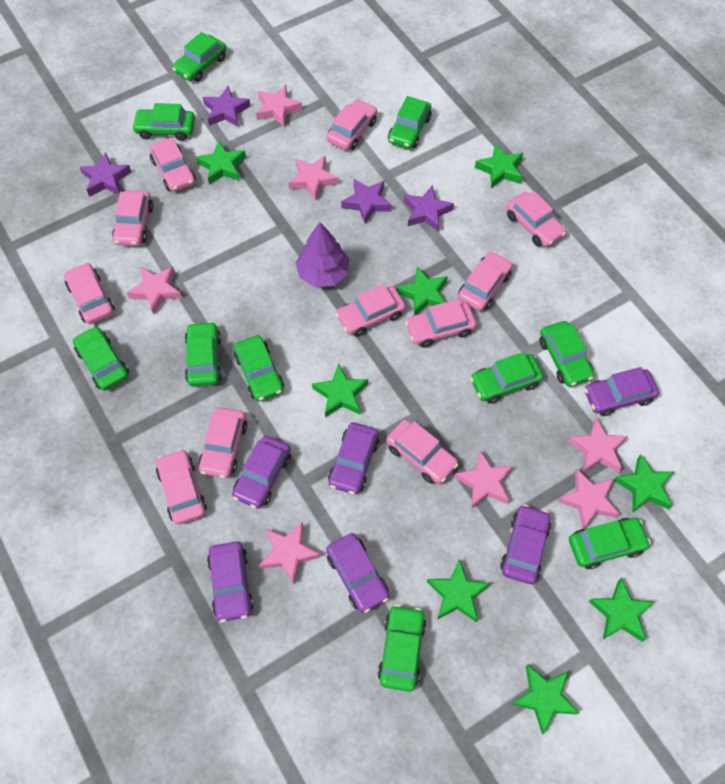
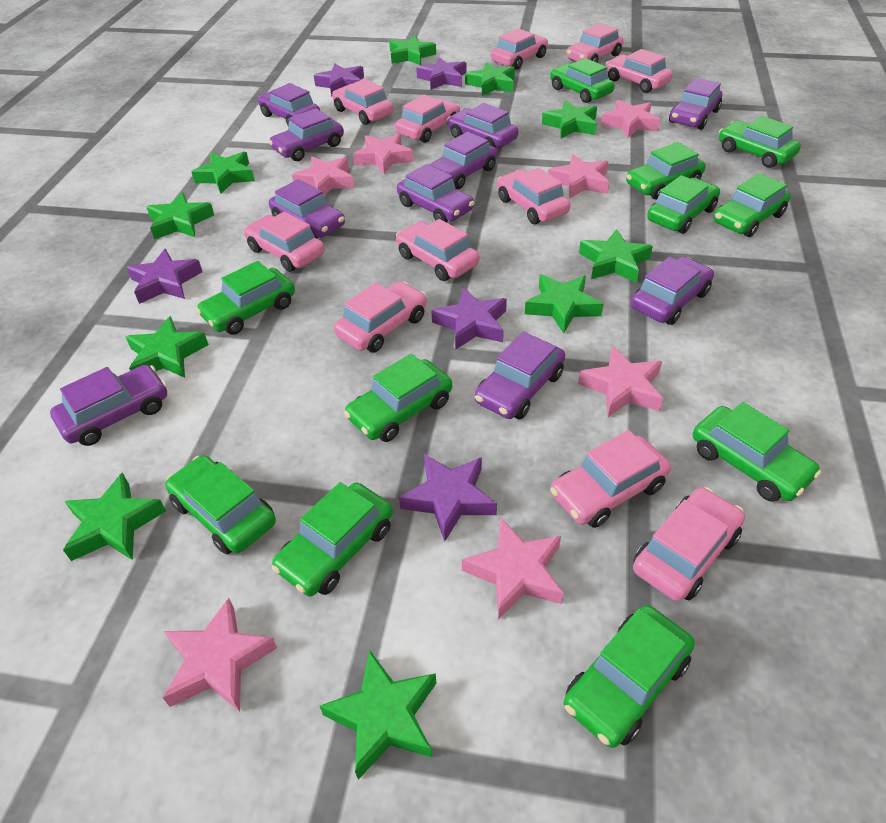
green car: [73,326,129,391] [132,103,195,141] [172,32,227,82] [185,321,222,387] [234,335,284,402] [377,605,426,692] [388,96,431,149] [470,352,543,404] [539,321,594,387] [569,518,651,569] = 10 -> [165,455,276,554] [196,261,295,335] [272,482,393,596] [344,354,452,442] [550,58,615,103] [564,605,695,748] [626,142,706,200] [647,175,720,234] [693,402,821,502] [713,173,791,237] [719,116,801,168] = 11
green star: [196,141,246,185] [312,363,368,418] [396,266,448,315] [427,559,490,622] [475,144,523,188] [512,665,579,735] [588,578,655,642] [614,454,675,513] = 8 -> [63,473,166,561] [126,316,209,378] [147,192,214,240] [192,152,255,194] [320,650,436,780] [389,35,436,66] [465,62,515,96] [525,274,603,333] [542,100,597,138] [579,229,653,283] = 10
purple car: [207,541,254,622] [232,435,291,509] [326,533,389,613] [328,422,380,495] [500,505,551,584] [584,367,659,416] = 6 -> [50,365,167,446] [258,83,320,126] [269,108,344,161] [269,179,345,238] [397,164,474,223] [429,132,497,189] [447,103,518,148] [474,331,565,419] [631,256,714,325] [669,78,723,130] = 10
purple star: [80,152,132,197] [203,86,251,127] [341,179,392,224] [404,185,454,232] = 4 -> [126,249,202,304] [314,64,364,97] [399,454,497,541] [416,57,466,90] [431,288,507,350] = 5
purple tree: [296,222,349,287] = 1 -> none = 0

